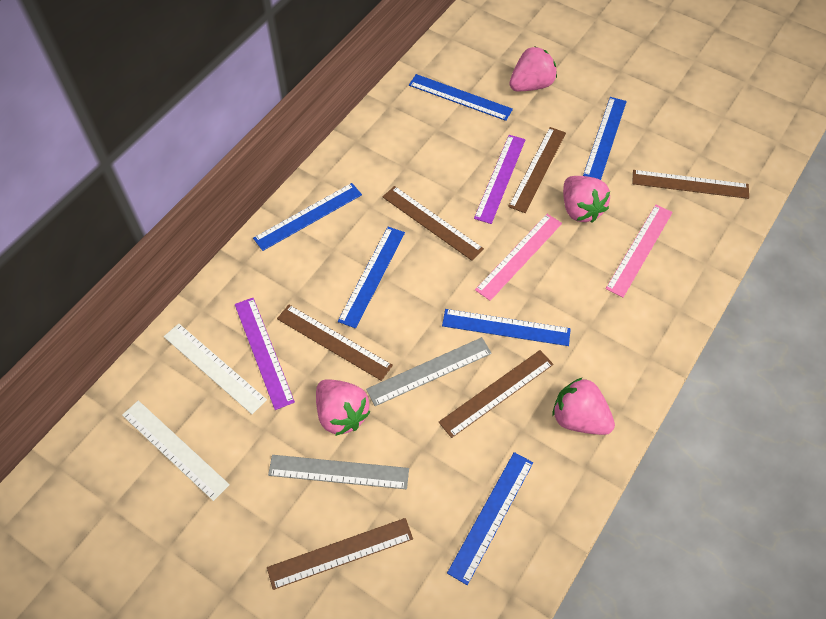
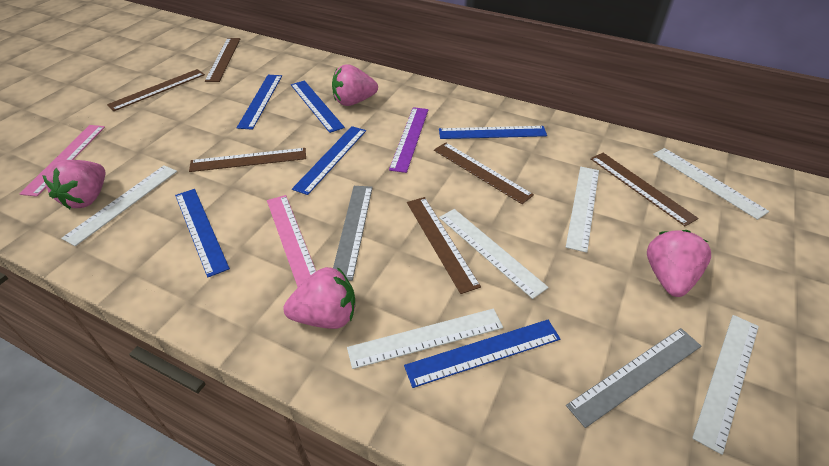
purple ruler: [235,298,295,410] [474,135,526,224] = 2 -> [389,107,429,173] = 1
white ruler: [122,400,230,501] [164,324,267,414] = 2 -> [61,166,177,246] [347,309,503,369] [439,209,549,299] [566,167,599,253] [653,148,769,220] [692,315,759,455] = 6

